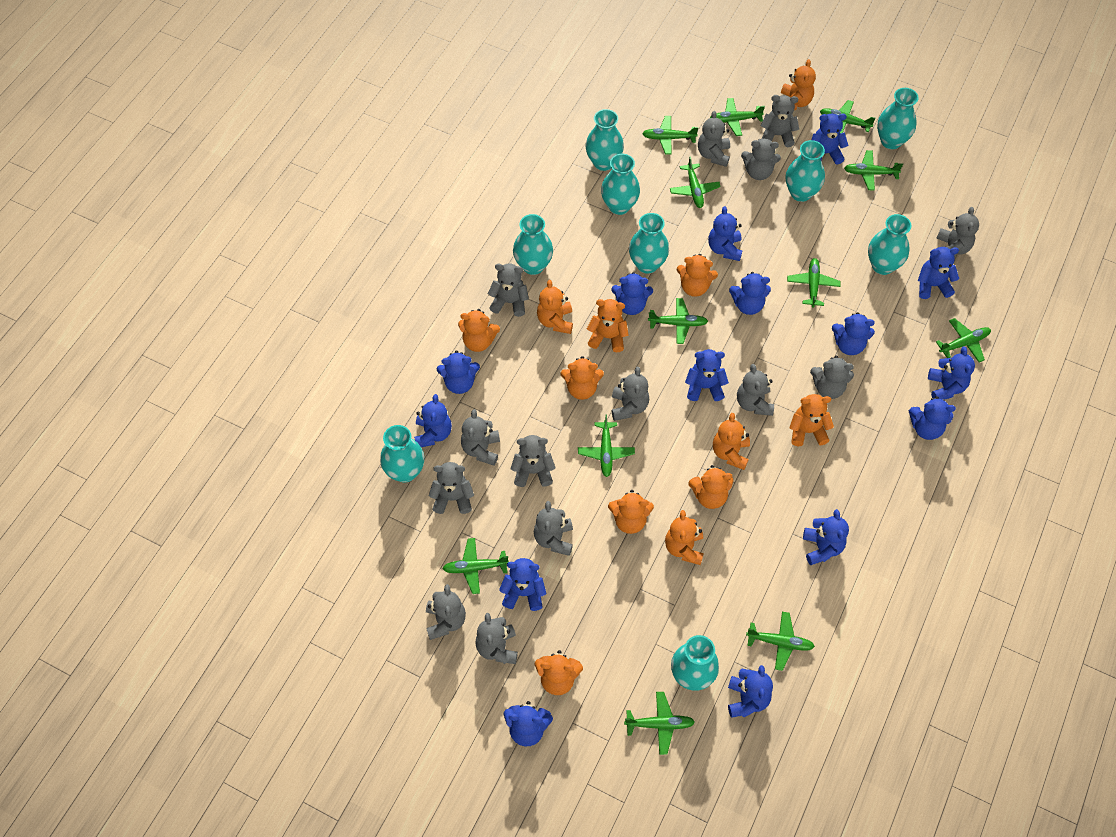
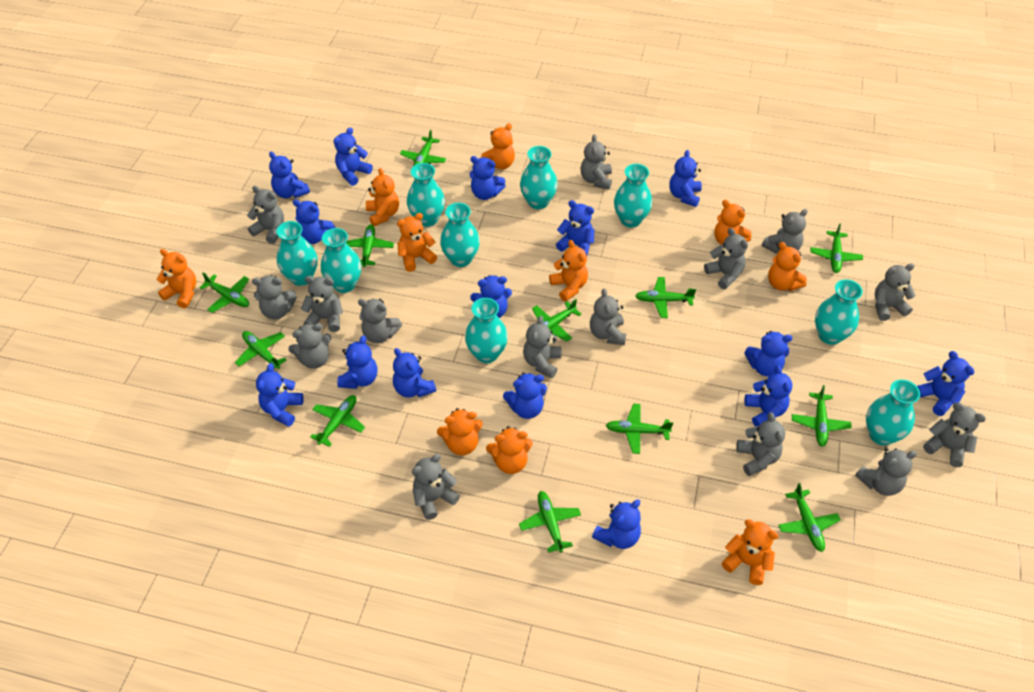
grey teddy bear: [426,584,466,640] [429,462,474,514] [461,409,500,466] [476,613,518,664] [488,264,529,317] [511,435,556,487] [534,501,573,556] [612,367,649,421] [698,111,730,167] [737,364,774,416] [741,138,781,180] [761,95,799,147] [810,356,854,399] [937,207,979,257] = 14 -> [247,186,284,244] [252,275,297,320] [288,323,331,369] [301,276,343,332] [358,299,402,343] [412,454,460,520] [523,316,561,378] [580,134,612,189] [590,288,626,345] [704,228,748,289] [736,412,785,476] [762,209,808,254] [856,448,917,496] [875,263,916,321] [923,403,986,467] = 15
orange teddy bear: [458,309,500,352] [535,650,583,695] [537,280,573,334] [560,356,604,400] [587,299,629,352] [608,490,654,534] [665,510,704,565] [677,254,718,297] [689,465,733,509] [713,413,750,470] [781,59,816,110] [789,394,834,446] = 12 -> [156,249,197,308] [366,168,399,226] [397,213,437,272] [437,408,483,455] [480,123,515,170] [486,426,533,474] [549,240,588,302] [714,200,752,245] [722,520,779,585] [768,242,807,291] = 10

